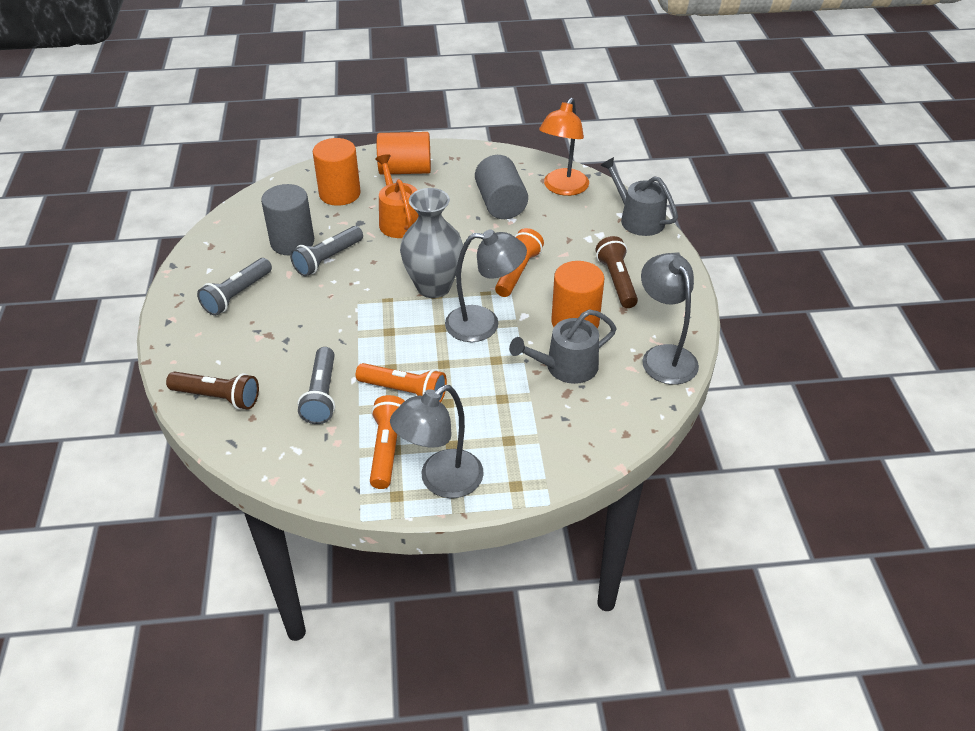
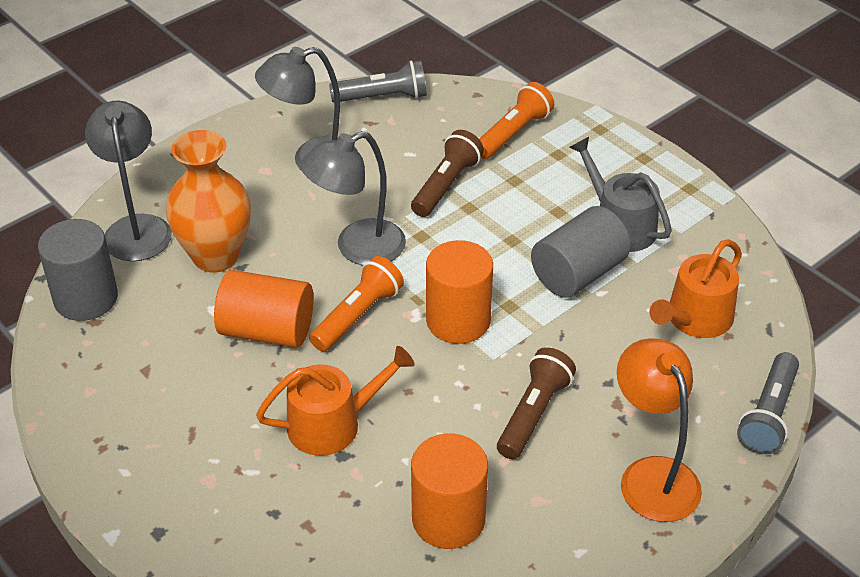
grey flashlight: [197,258,272,316] [290,226,363,276] [298,347,335,424] = 3 -> [329,60,427,102] [737,352,799,454] = 2
grey vase: [400,188,463,298] = 1 -> none = 0
grey watering can: [509,309,616,384] [600,157,678,236] = 2 -> [570,137,672,252] = 1
orange flashlight: [356,363,447,402] [370,395,405,489] [495,228,544,297] = 3 -> [309,256,404,351] [479,82,554,159] = 2
orange vase: none = 0 -> [165,130,251,273] = 1
orange watering can: [375,154,419,238] = 1 -> [256,346,415,456] [649,239,742,338] = 2

